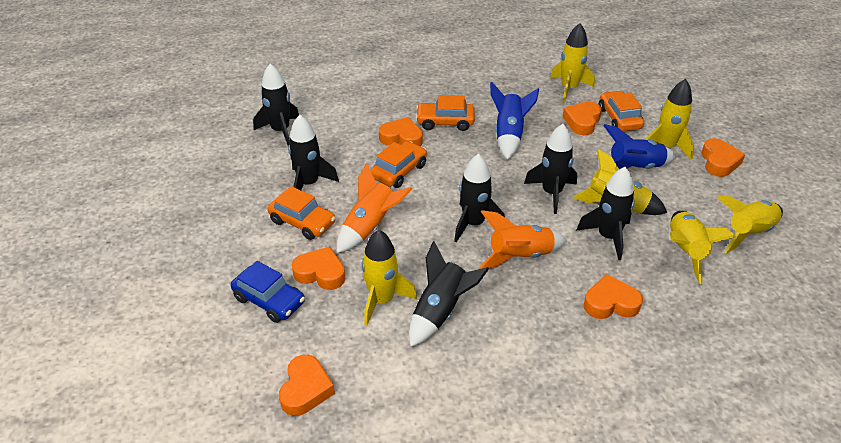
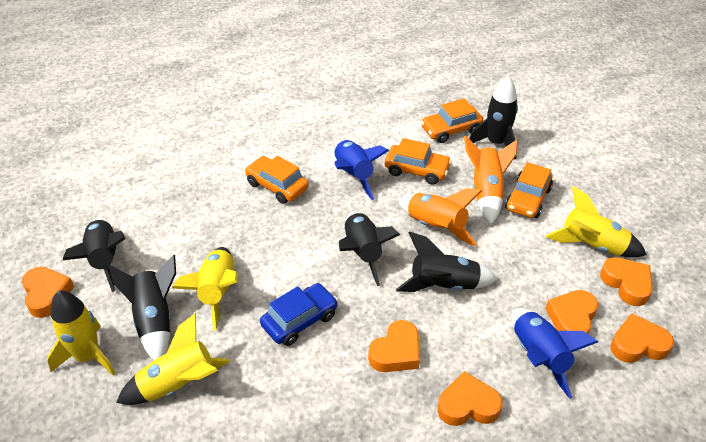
black rocket: [253,63,299,146] [288,115,339,190] [409,241,489,347] [454,154,505,242] [524,124,577,214] [576,167,635,260] = 6 -> [63,219,125,292] [109,255,176,360] [339,212,400,286] [396,232,498,292] [469,76,518,160] = 5
yellow rocket: [362,229,417,326] [550,23,595,103] [573,149,667,215] [645,79,694,160] [669,211,736,284] [717,195,783,254] = 6 -> [47,290,116,376] [116,313,230,405] [172,247,238,331] [545,186,647,258] = 4

